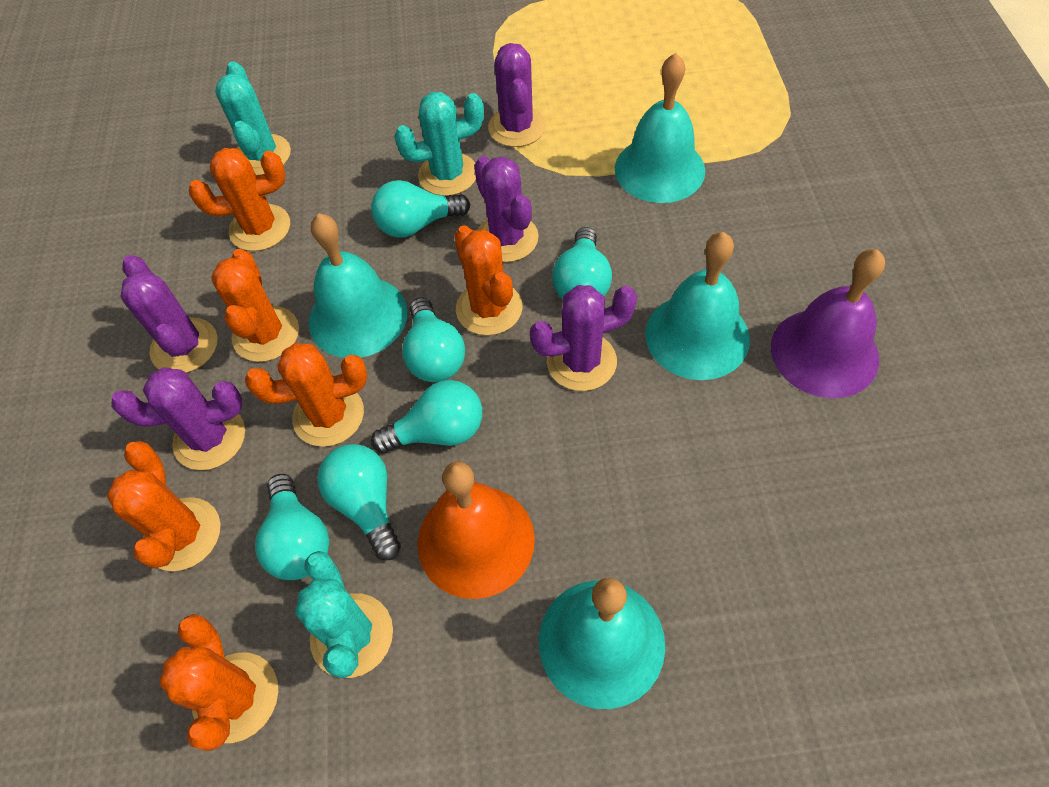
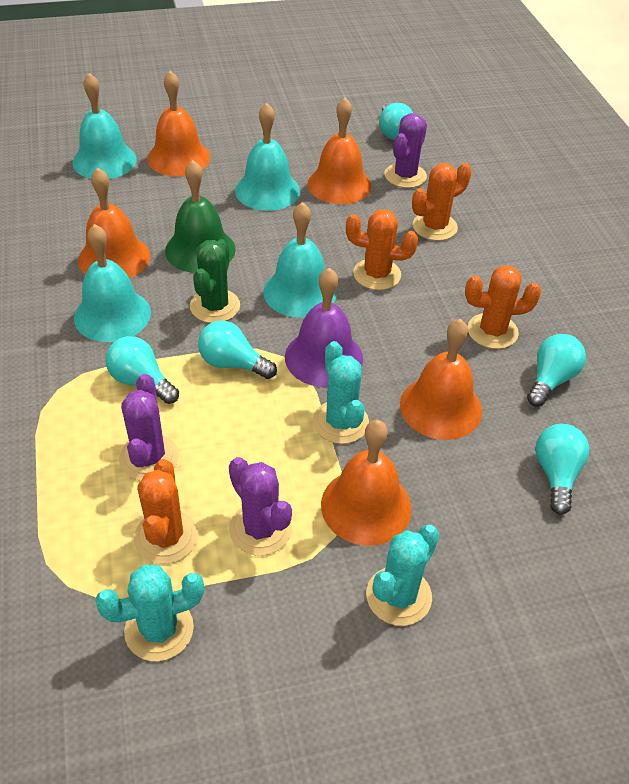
green bell: none = 0 -> [165,160,236,273] = 1
green cactus: none = 0 -> [190,239,240,323] = 1
orange bell: [417,461,535,599] = 1 -> [78,168,150,278] [147,71,210,176] [307,98,371,204] [321,420,412,546] [400,319,482,440] = 5
orange cactus: [107,441,220,571] [159,614,278,751] [189,148,290,251] [211,249,299,362] [245,343,368,447] [454,225,523,335] = 6 -> [134,459,198,564] [346,209,418,290] [412,163,472,241] [465,265,541,349] = 4
purple cactus: [111,368,245,470] [121,255,218,373] [474,156,539,262] [488,43,546,147] [530,285,637,391] = 5 -> [119,374,179,481] [229,457,292,556] [384,113,427,188] = 3
turquoise light bulb: [255,474,329,580] [317,444,401,560] [371,180,471,237] [371,380,482,453] [402,297,465,382] [552,227,612,299] = 6 -> [105,336,179,404] [198,320,277,379] [379,103,413,140] [527,334,586,407] [535,424,589,515] = 5

